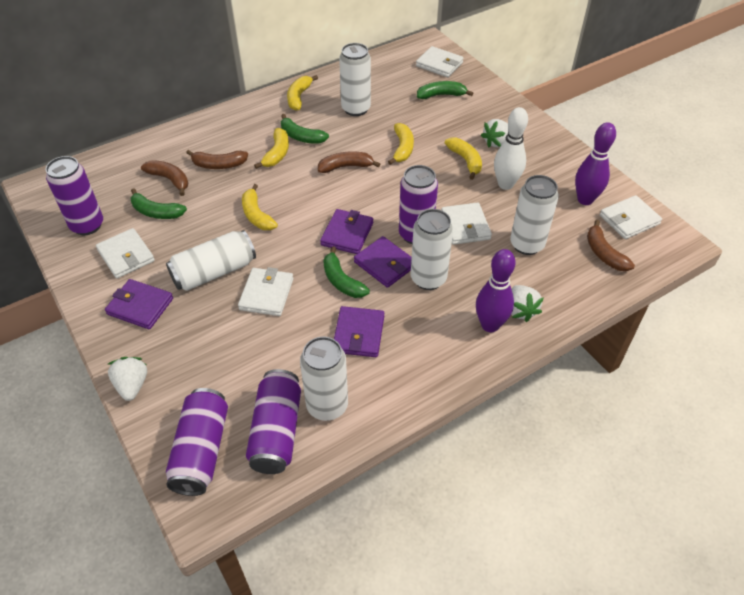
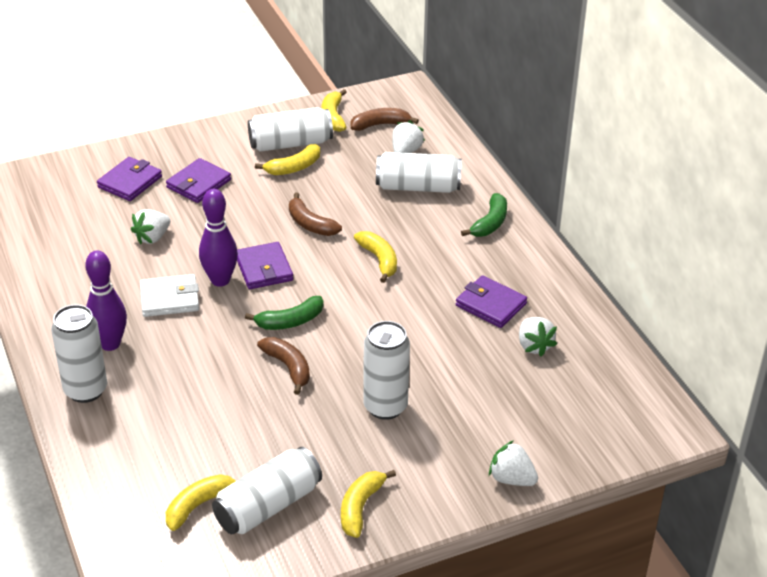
brown banana: [141,160,188,196] [186,150,248,169] [318,151,380,173] [587,220,635,271] = 4 -> [257,337,310,395] [289,193,342,236] [351,108,419,131] = 3
green banana: [131,188,187,219] [281,114,329,144] [323,246,370,298] [417,81,473,99] = 4 -> [245,296,324,330] [461,193,507,237] = 2
purple can: [46,156,103,235] [166,388,228,496] [246,369,301,474] [399,165,438,244] = 4 -> none = 0
white bowling pin: [494,107,528,190] = 1 -> none = 0
white strawberry: [108,357,147,401] [481,119,509,147] [512,285,544,322] = 3 -> [131,209,170,245] [392,120,425,153] [489,440,538,486] [519,317,557,357] = 4
white wallet: [96,228,155,279] [238,267,294,316] [416,46,464,77] [441,202,492,245] [600,195,662,239] = 5 -> [140,274,199,317] = 1

